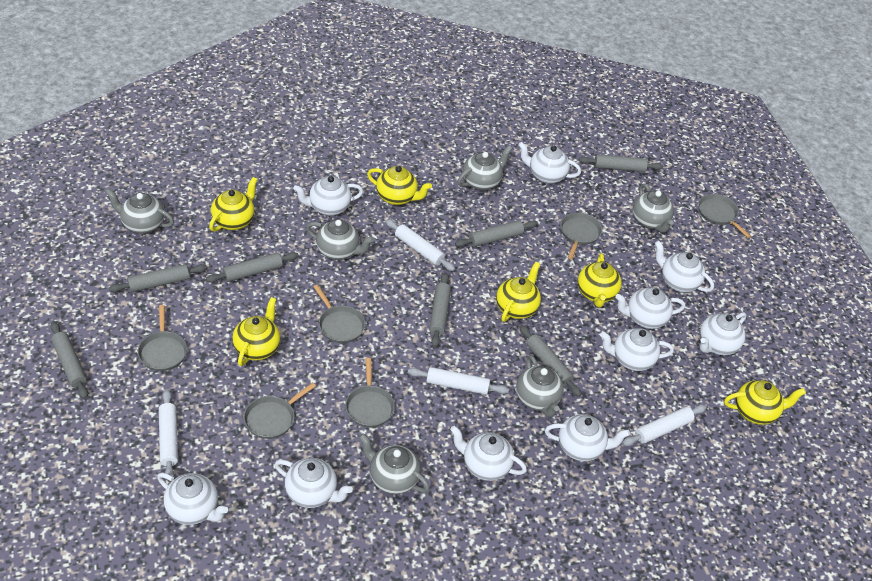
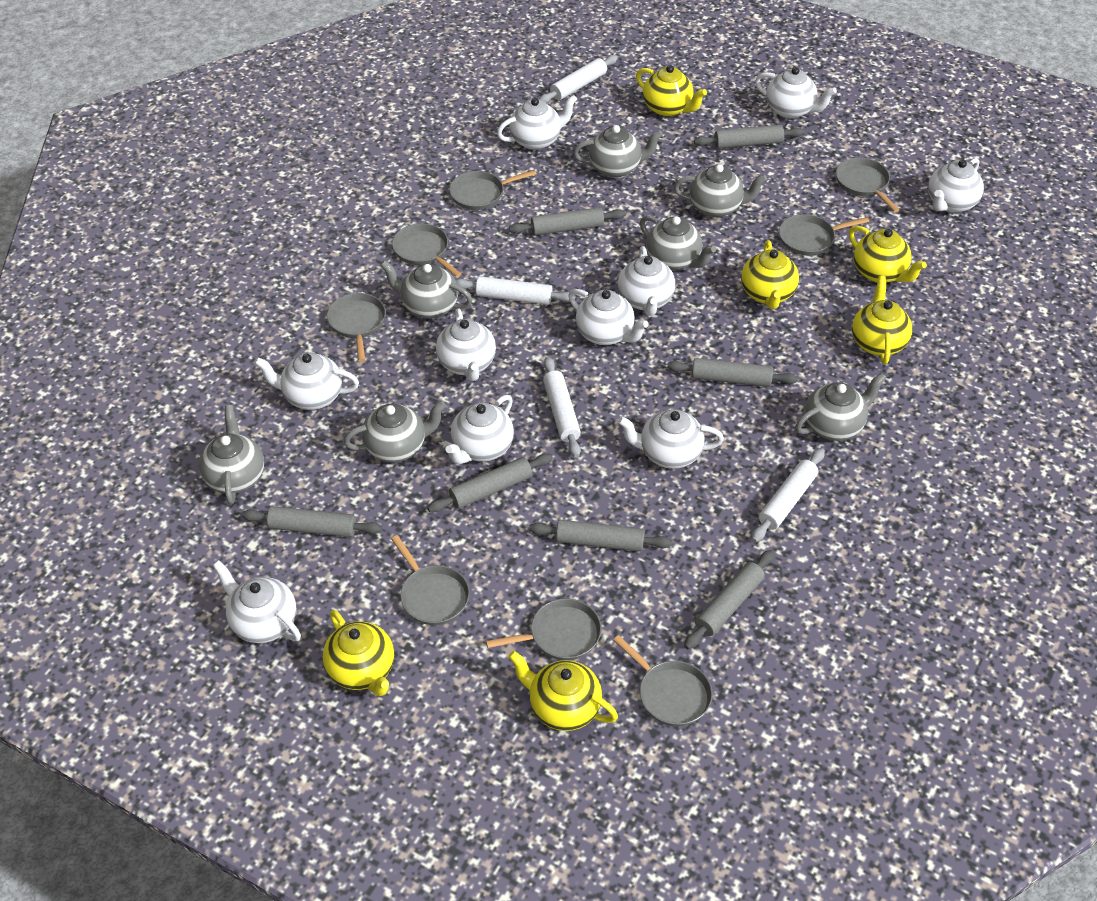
grey pan: [138,305,187,371] [244,382,316,439] [313,285,366,343] [345,358,395,428] [561,213,602,260] [698,194,751,238] = 6 -> [327,293,386,362] [391,535,470,625] [392,223,461,277] [449,170,537,210] [486,599,602,660] [613,635,713,726] [779,214,869,256] [836,158,900,212] = 8
grey teapot: [105,189,174,234] [306,219,374,260] [359,433,430,494] [458,146,512,191] [516,355,564,417] [632,184,674,233] = 6 -> [199,405,264,504] [344,401,446,463] [380,260,472,319] [573,125,663,178] [640,216,716,271] [674,164,767,218] [795,373,886,441] = 7

